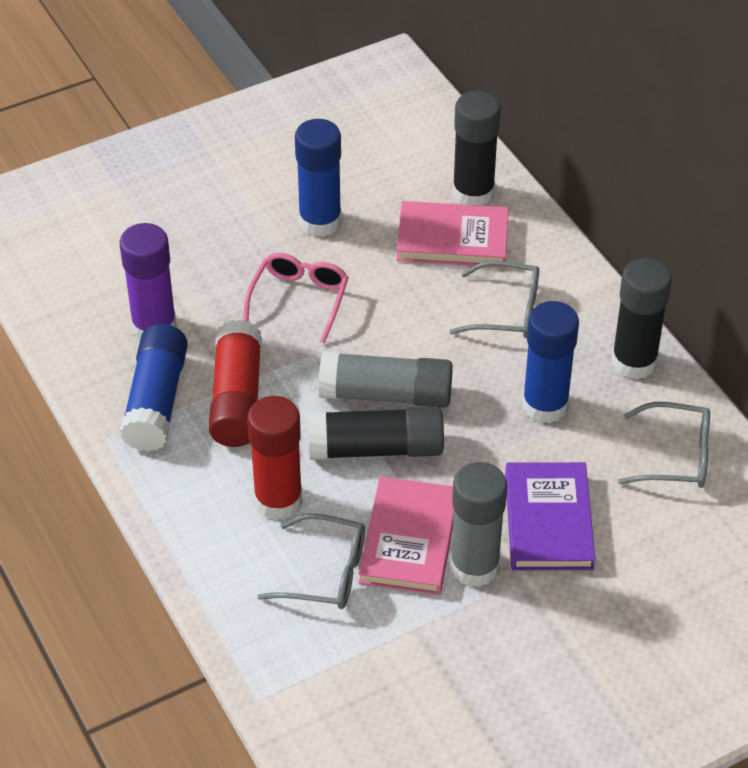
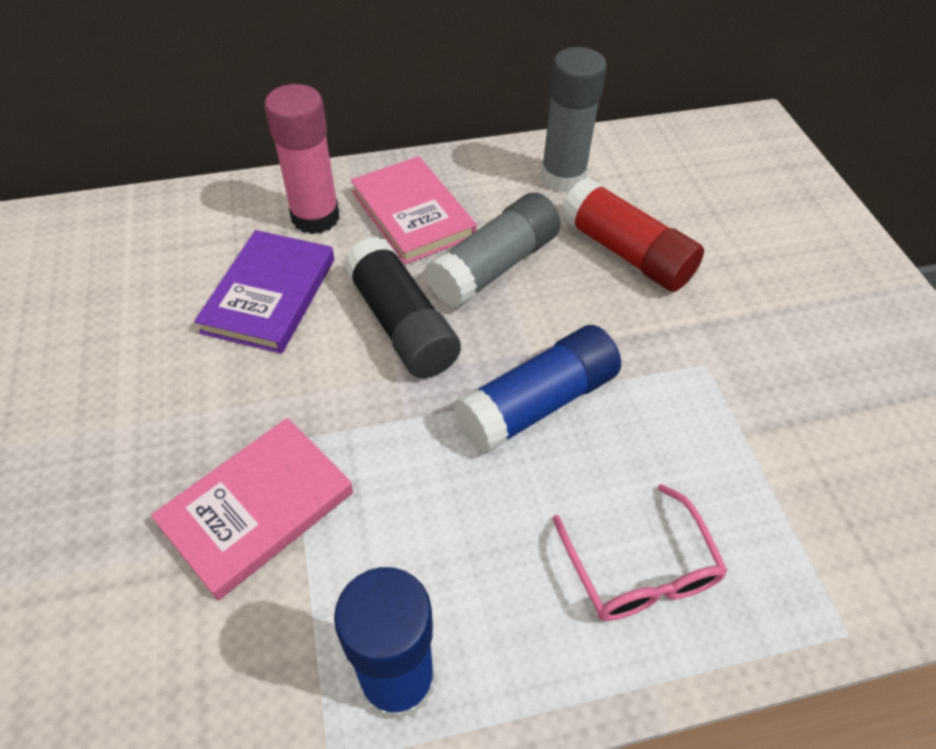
black glue stick: [308,406,444,460] [452,91,501,206] [611,258,672,380] = 3 -> [343,236,461,378] = 1
blue glue stick: [120,324,188,452] [295,119,341,237] [522,301,579,423] = 3 -> [334,567,435,721] [454,325,621,454] = 2
grey glasses: [257,513,365,609] [449,260,539,338] [618,402,710,488] = 3 -> none = 0
pink glue stick: none = 0 -> [264,84,340,234] = 1
purple glue stick: [120,223,177,339] = 1 -> none = 0
red glue stick: [209,320,262,447] [247,396,303,520] = 2 -> [560,177,704,292] = 1

